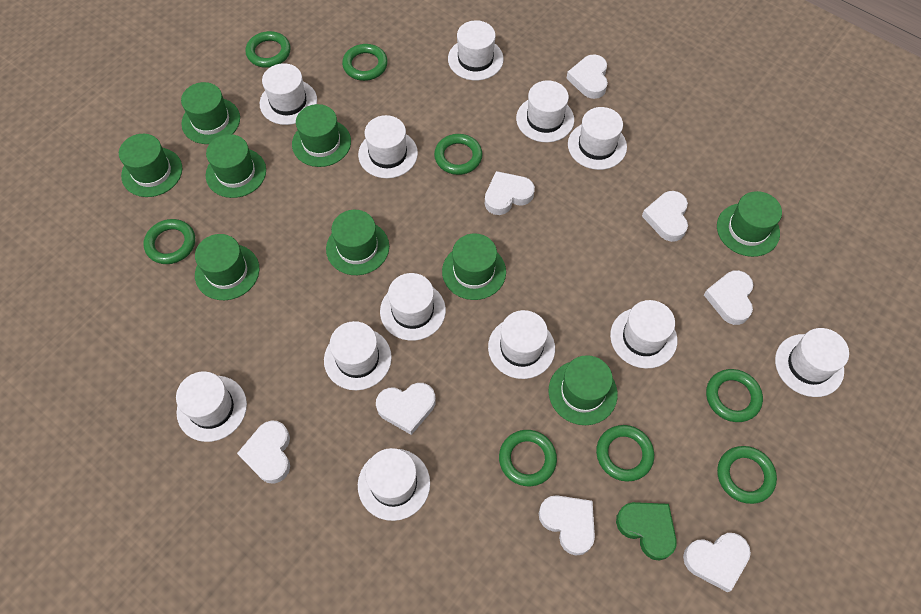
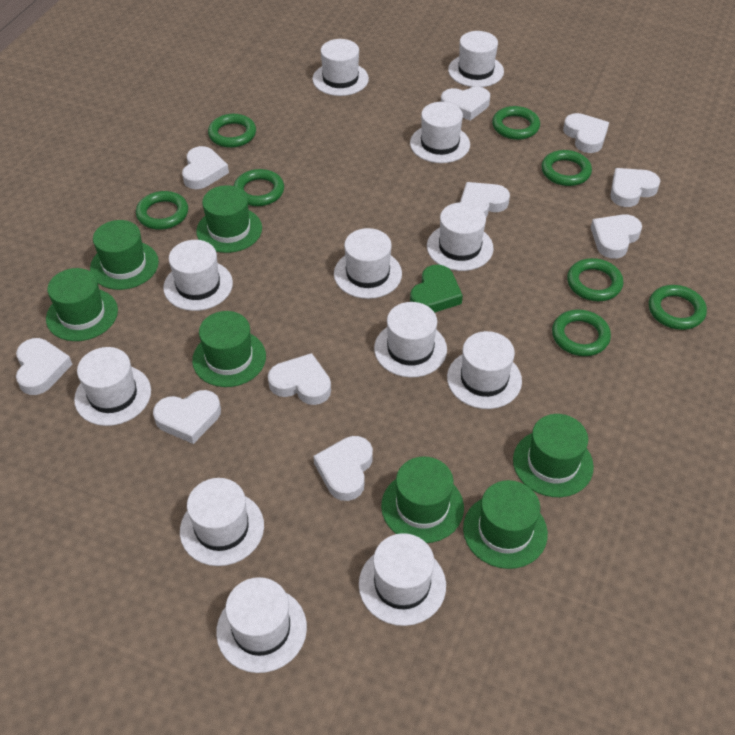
green hat: [119,134,183,197] [181,82,240,144] [195,234,259,300] [206,134,266,198] [292,104,351,167] [326,210,389,275] [442,234,506,300] [548,355,618,425] [717,191,782,257] = 9 -> [46,268,118,341] [90,220,159,290] [192,311,266,387] [196,185,262,253] [381,456,464,543] [463,480,548,569] [513,414,594,497] = 7
white heart: [237,420,290,484] [376,383,436,435] [485,171,535,215] [539,495,595,556] [566,54,608,99] [642,191,688,242] [683,533,751,592] [704,270,753,325] = 8 -> [16,338,72,395] [153,390,221,444] [182,146,229,189] [268,353,331,405] [314,436,373,501] [441,87,490,121] [460,182,510,217] [563,113,609,153] [591,214,642,259] [610,168,660,207] = 10

